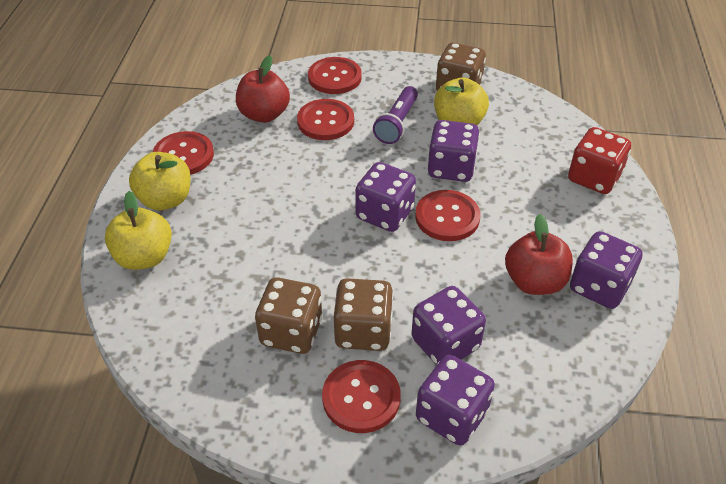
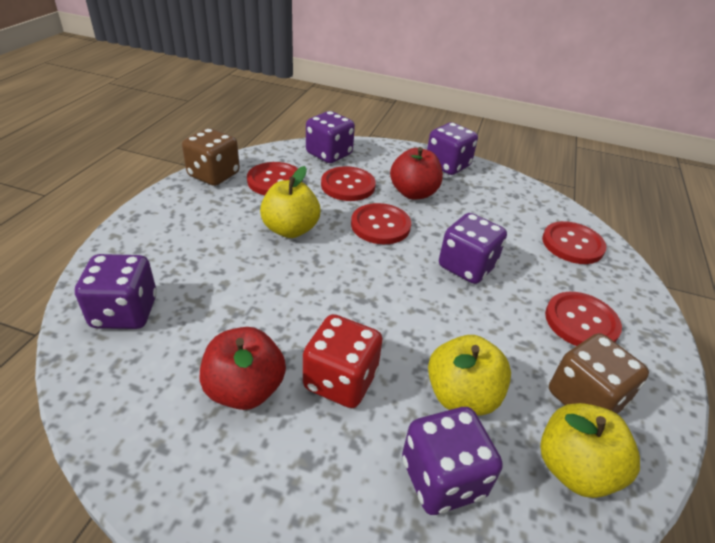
brown dice: [255,277,323,354] [334,278,393,351] [436,42,486,91] = 3 -> [182,128,240,186] [549,333,649,414] = 2
purple flashlight: [373,86,418,144] = 1 -> none = 0

